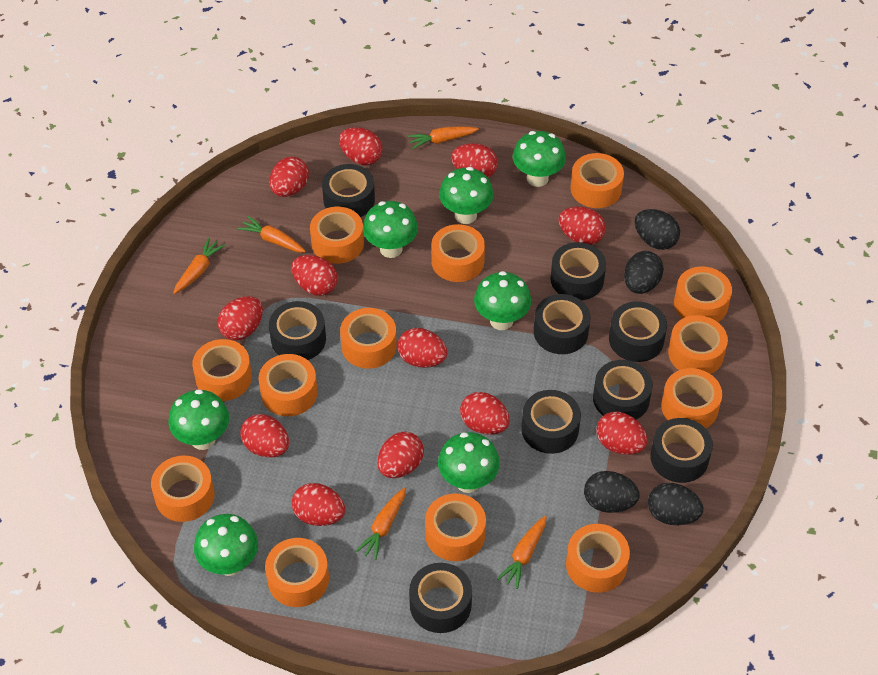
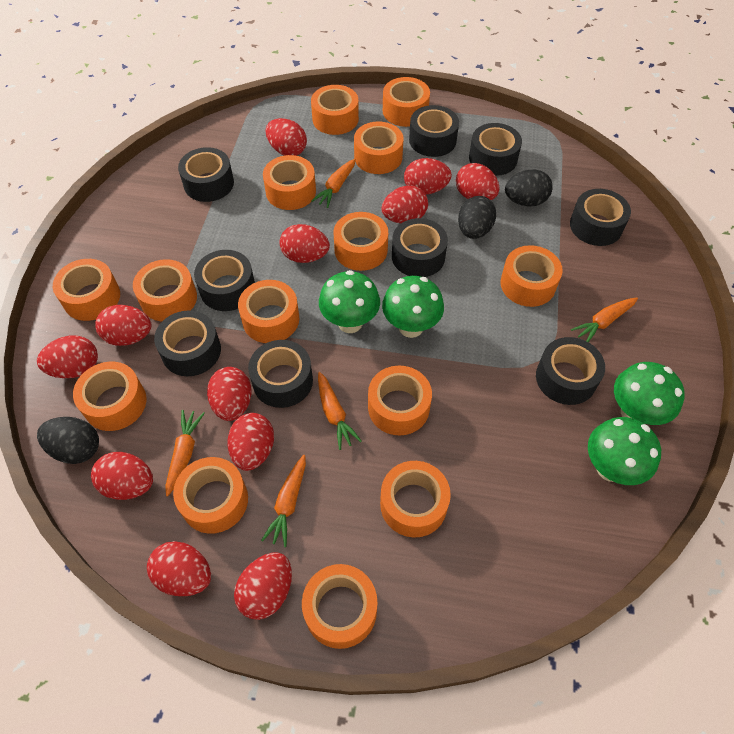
black egg: [584,471,640,513] [624,251,664,294] [635,209,680,250] [648,483,704,525] = 4 -> [37,417,99,464] [458,196,496,239] [505,170,553,206] = 3
green mushroom: [169,389,229,450] [194,514,258,576] [363,201,418,258] [438,432,500,493] [439,167,493,224] [474,271,531,330] [513,131,566,187] = 7 -> [319,270,380,333] [382,276,444,338] [588,417,661,485] [614,362,685,425] = 4
orange tape: [151,455,215,522] [192,339,252,401] [258,354,317,416] [265,538,329,607] [310,207,364,264] [340,308,397,369] [425,493,486,561] [431,224,485,282] [566,524,630,593] [571,153,624,208] [661,368,722,428] [668,315,728,374] [674,266,732,322] = 13 -> [53,259,120,321] [73,362,147,431] [133,259,197,321] [173,457,248,534] [238,280,299,343] [263,155,316,210] [302,564,377,649] [311,85,359,135] [333,212,388,271] [354,121,404,174] [368,366,432,435] [380,461,451,538] [383,77,430,127] [501,245,563,307] = 14

